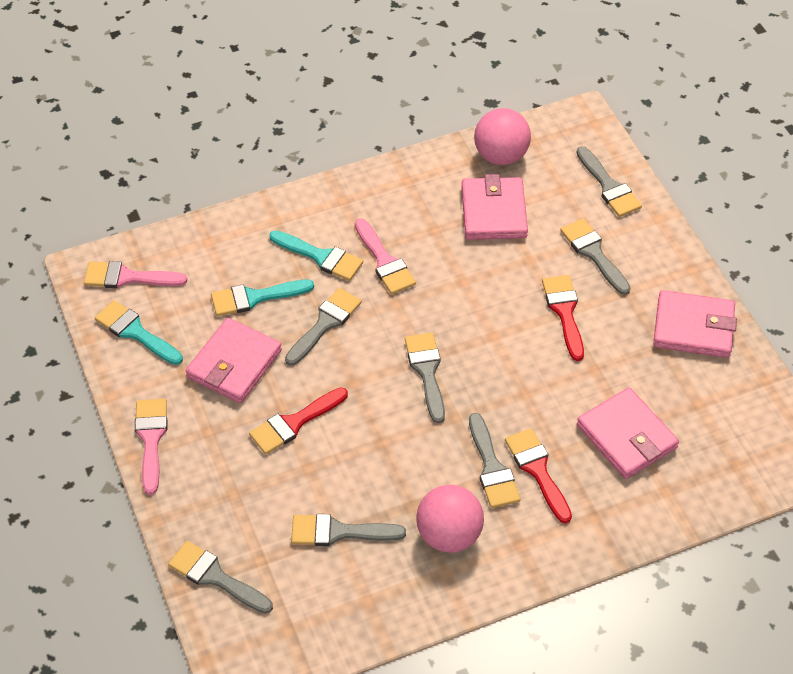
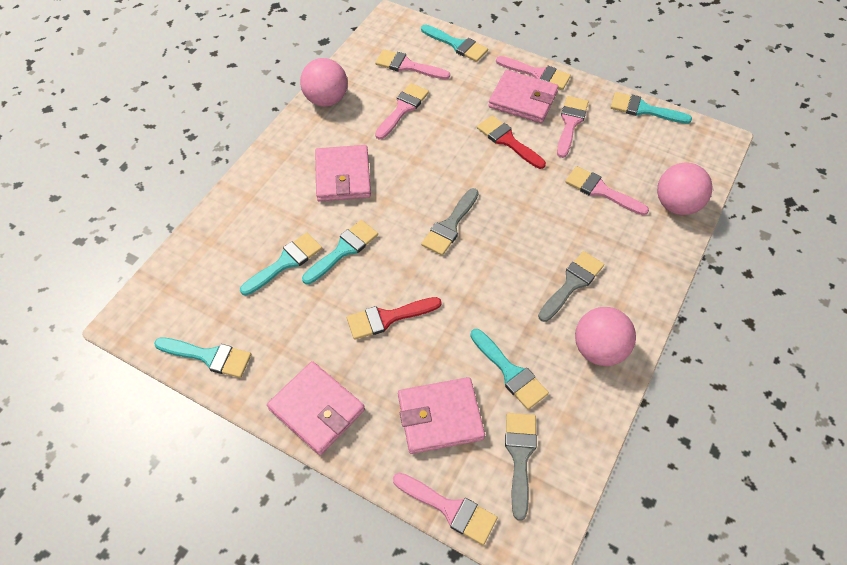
grey brush: [168,541,273,614] [285,288,362,366] [291,514,406,546] [405,333,445,424] [469,413,521,508] [560,218,631,295] [576,146,642,217] = 7 -> [421,188,479,255] [505,413,537,521] [538,251,604,322] = 3
pink ball: [416,485,484,553] [474,108,531,165] = 2 -> [300,58,347,107] [575,307,636,366] [657,163,713,215] = 3
pink brush: [84,261,187,288] [135,399,167,495] [355,218,416,294] = 3 -> [375,49,450,80] [375,83,429,139] [393,473,497,545] [496,56,571,90] [557,96,588,158] [565,166,649,215] = 6
red brush: [249,388,348,454] [505,428,572,524] [542,275,584,361] = 3 -> [347,297,442,340] [477,115,546,169] = 2
turquoise brush: [95,300,183,365] [211,279,314,316] [269,230,363,281] = 3 -> [154,338,251,378] [240,233,322,296] [302,220,378,285] [421,24,488,62] [470,329,549,410] [610,92,692,124] = 6

